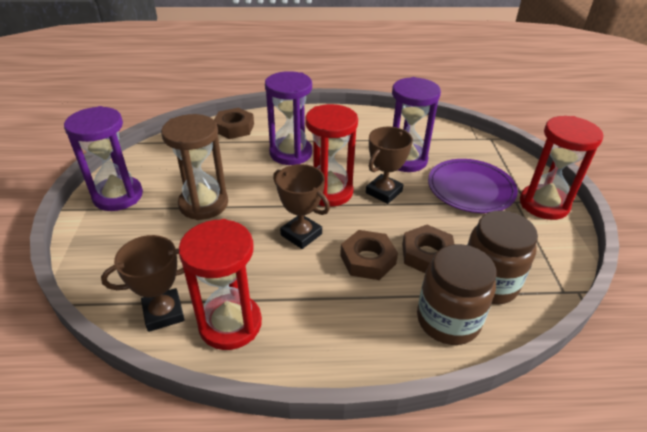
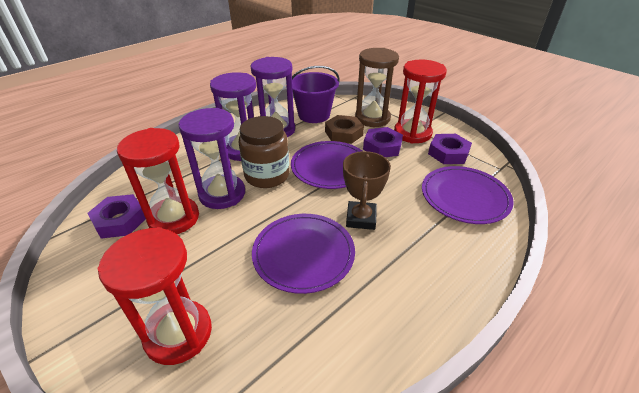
brown jar: [417,244,496,345] [467,211,538,304] = 2 -> [239,116,289,188] = 1
brown nut: [214,108,254,139] [340,230,398,280] [402,225,454,273] = 3 -> [325,115,364,144] = 1
brown trophy: [101,235,185,332] [273,164,330,249] [366,127,413,204] = 3 -> [343,151,391,230] = 1
purple bucket: none = 0 -> [292,66,340,123] = 1
purple nut: none = 0 -> [87,194,146,239] [363,127,403,157] [428,134,472,164] = 3
purple plate: [428,159,518,213] = 1 -> [252,214,355,294] [291,141,362,189] [422,166,514,224] = 3

